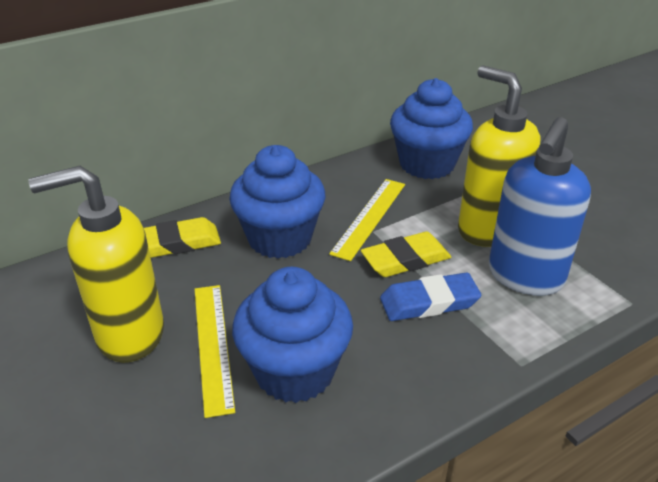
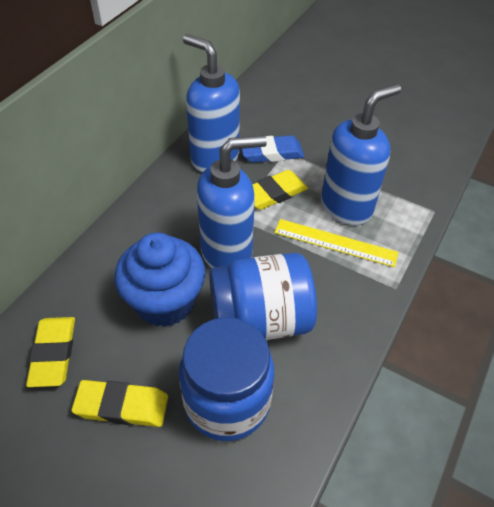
blue cupcake: [229,145,325,259] [232,267,353,403] [390,78,473,179] = 3 -> [114,232,205,327] = 1
blue jar: none = 0 -> [179,317,274,441] [209,253,317,340] = 2
blue soap dispenser: [489,117,591,296] = 1 -> [183,34,240,172] [197,135,267,269] [321,84,401,225] = 3
yellow eraser: [144,217,221,258] [361,231,451,277] = 2 -> [26,317,75,387] [72,380,168,427] [252,170,308,210] = 3
yellow ruler: [195,285,235,418] [329,179,405,261] = 2 -> [274,219,399,267] = 1
yellow soap dispenser: [28,166,164,362] [458,66,540,247] = 2 -> none = 0

